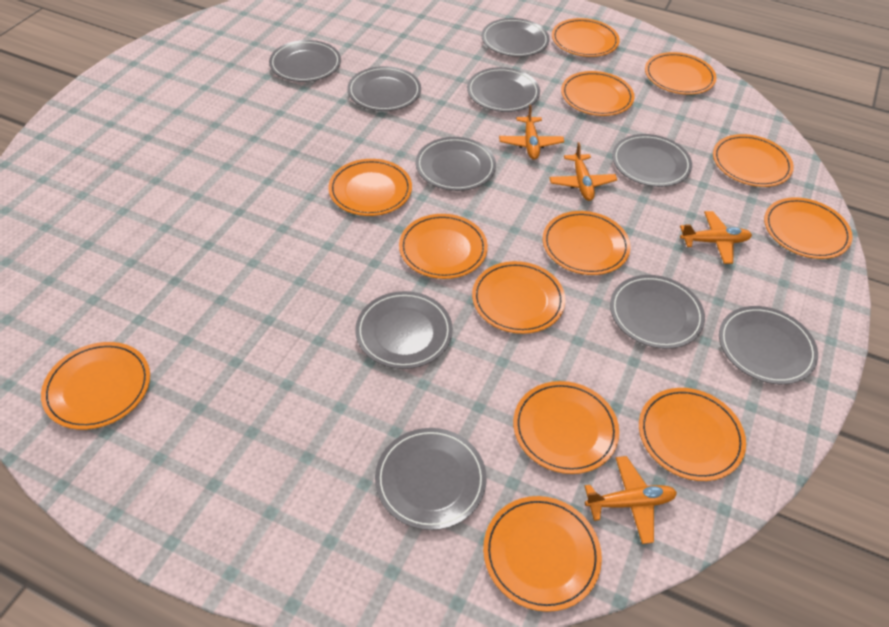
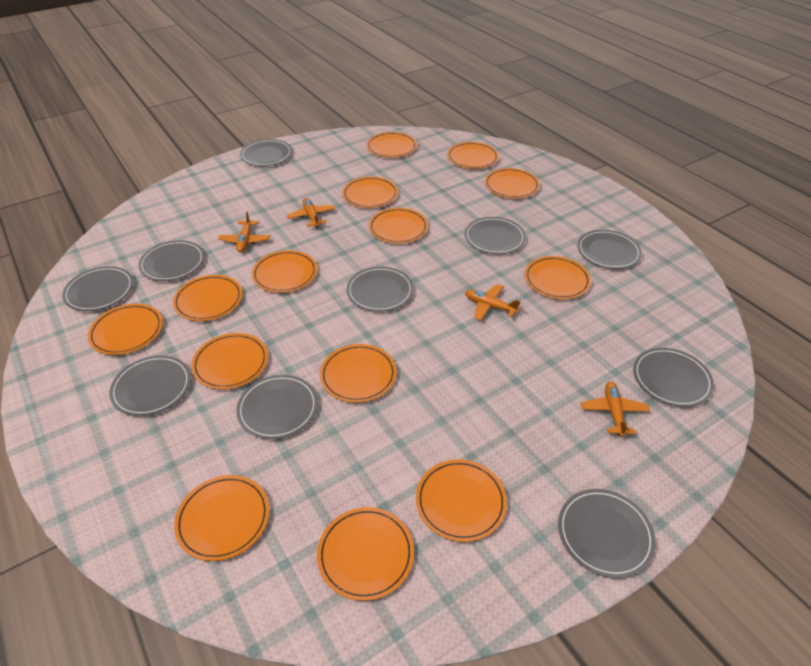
orange plate: [41,342,150,430] [328,159,412,216] [399,214,488,279] [472,261,566,334] [483,496,602,612] [513,381,619,474] [543,211,631,275] [552,18,620,57] [561,71,635,116] [639,388,746,481] [645,52,717,95] [713,134,794,187] [764,197,853,259] = 13 -> [87,304,163,355] [173,275,243,321] [174,475,269,561] [191,333,268,389] [252,250,317,293] [317,507,414,601] [320,344,397,403] [342,177,398,208] [366,132,417,158] [369,208,428,244] [416,459,507,542] [447,142,499,169] [485,168,540,199] [524,256,591,299] = 14

